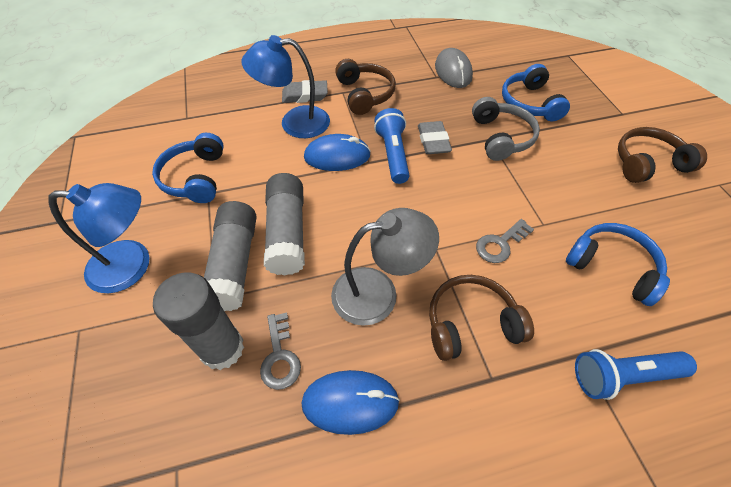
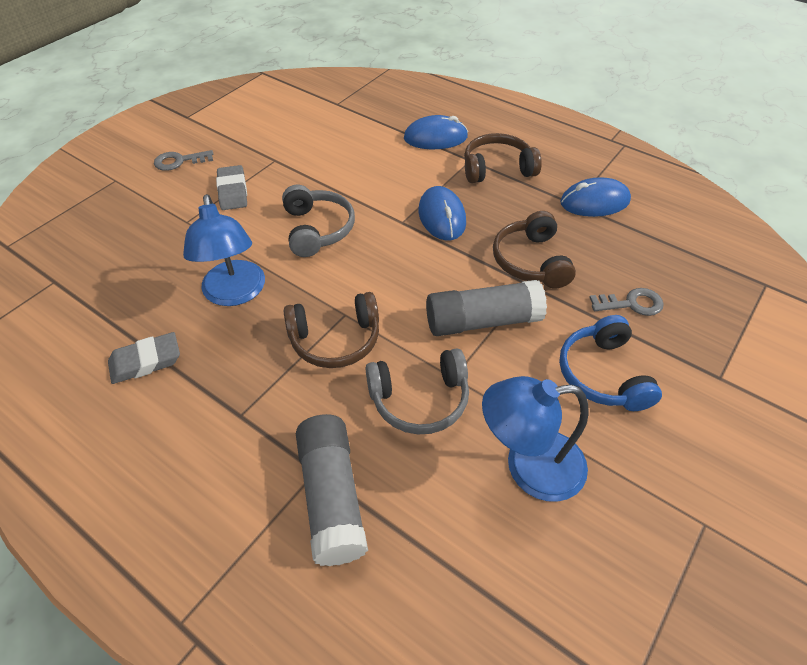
blue flashlight: [374,108,409,184] [575,349,697,400] = 2 -> none = 0
blue headphones: [152,133,224,203] [502,64,570,121] [566,223,670,306] = 3 -> [559,315,662,411] = 1
blue mouse: [301,370,400,435] [304,134,371,171] = 2 -> [404,115,468,149] [419,186,466,240] [560,177,631,217] = 3
grey glue stick: [153,272,244,370] [204,201,257,311] [264,173,305,275] = 3 -> [296,414,368,566] [426,280,547,336] = 2
grey headphones: [472,97,540,161] = 1 -> [282,185,355,257] [366,348,469,435] = 2
grey lamp: [331,208,439,326] = 1 -> none = 0
grey mouse: [435,48,473,88] = 1 -> none = 0

